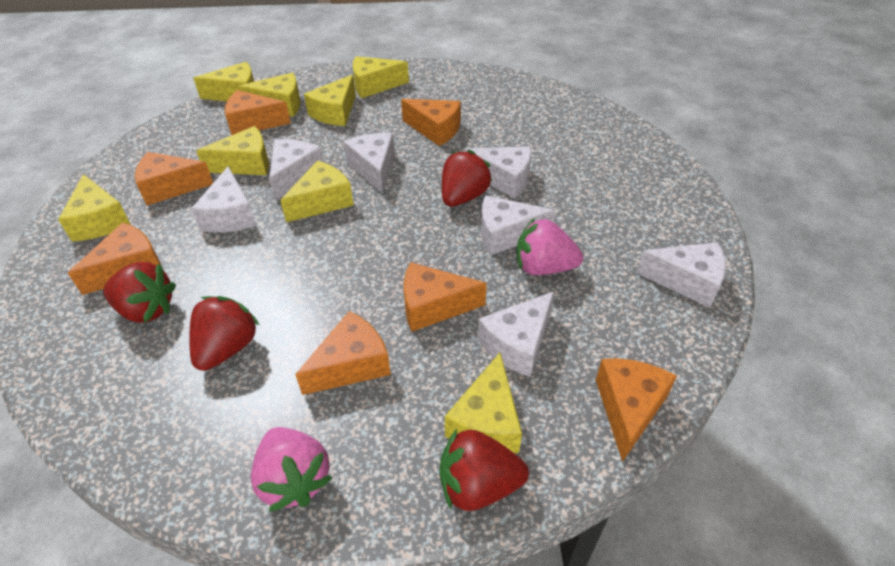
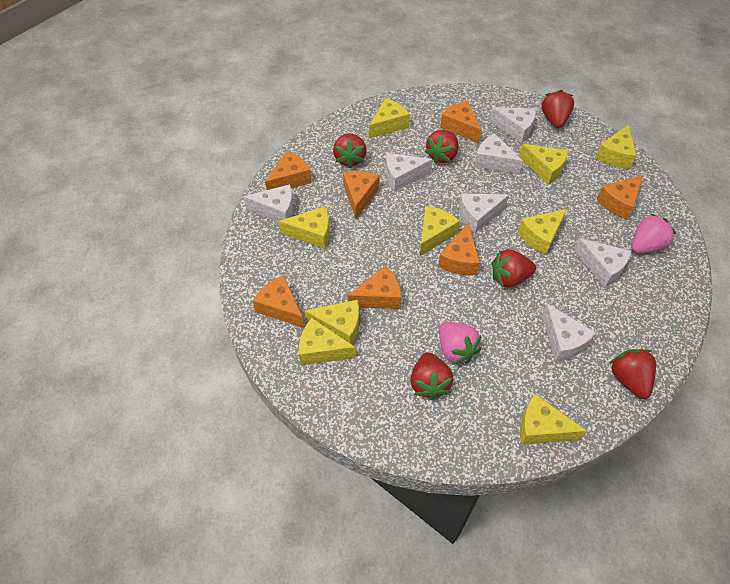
red strawberry: [103,262,176,323] [189,296,260,371] [440,429,529,511] [442,150,492,207] = 4 -> [333,133,367,168] [410,352,453,400] [425,130,458,164] [492,249,536,288] [541,90,574,128] [609,349,656,399] = 6
yellow cheese: [58,174,131,242] [193,62,254,101] [196,126,269,175] [238,73,301,117] [280,160,354,222] [304,75,356,126] [353,56,409,98] [445,353,522,453] = 8 -> [279,207,329,249] [299,318,356,365] [304,300,359,344] [369,98,410,139] [420,206,460,256] [518,209,567,255] [519,144,568,185] [520,394,587,445] [596,125,636,169] = 9

